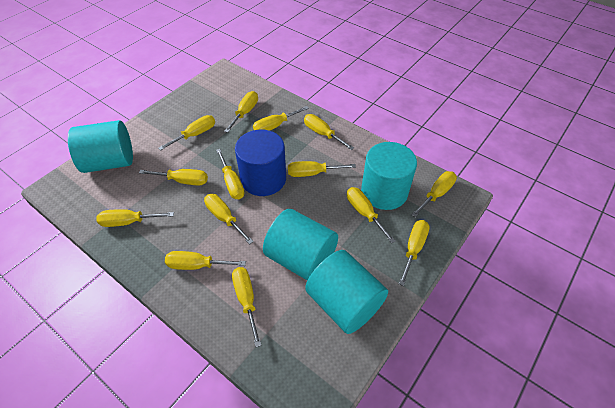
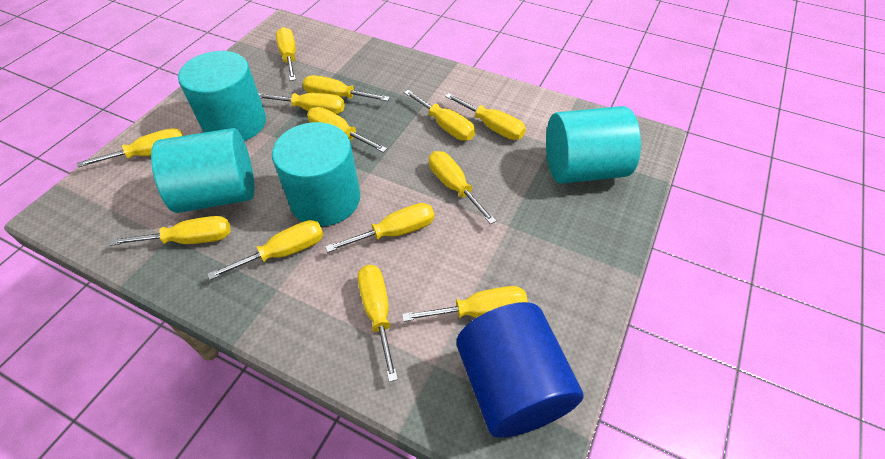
yellow screwdriver: [96,209,174,227] [139,169,208,186] [158,115,215,151] [165,251,246,270] [204,194,254,244] [216,149,244,199] [224,91,258,133] [232,267,262,347] [253,106,309,131] [288,161,356,177] [304,114,354,150] [347,187,396,243] [399,220,430,286] [411,171,457,217] = 14 -> [77,128,184,167] [110,216,231,246] [207,220,324,280] [258,93,345,114] [276,27,296,81] [303,75,390,101] [307,107,387,153] [325,203,434,252] [358,265,398,382] [402,286,528,322] [404,90,475,141] [429,151,496,224] [445,93,526,140] = 13

